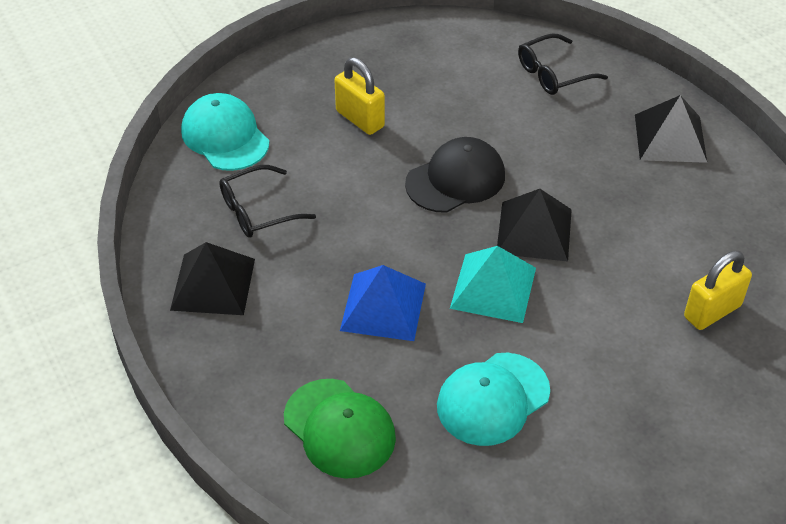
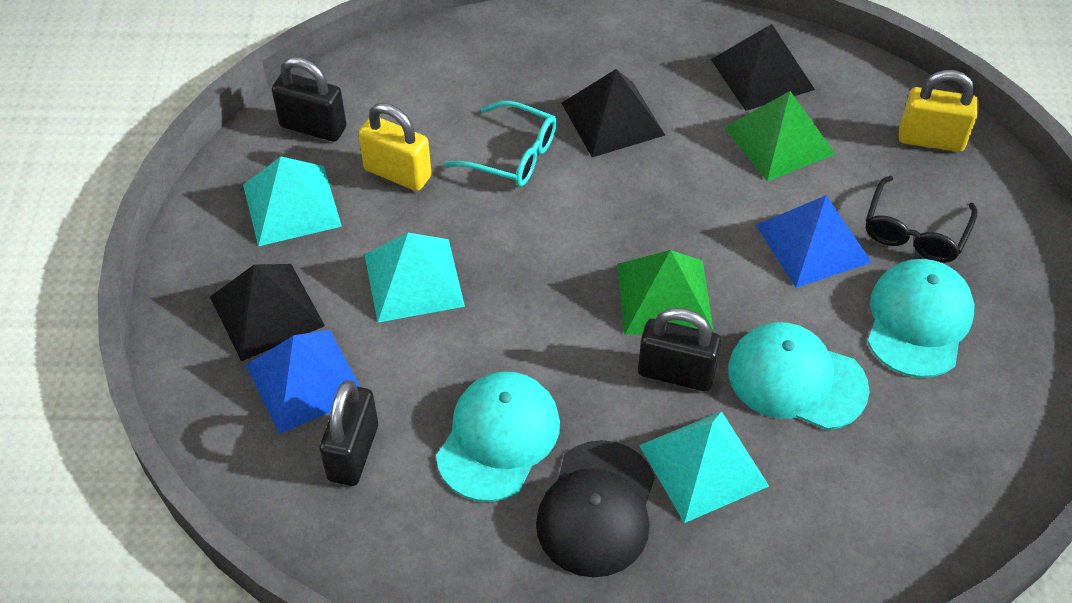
black glasses: [219,165,316,238] [518,34,608,95] = 2 -> [866,176,978,263] = 1
black padlock: none = 0 -> [272,57,346,142] [319,380,378,486] [638,308,721,391] = 3
blue pyramid: [340,265,426,341] = 1 -> [246,330,360,434] [756,195,872,288] = 2
green cap: [284,379,396,479] = 1 -> none = 0
green pyramid: none = 0 -> [617,250,713,335] [724,91,836,181] = 2
turquoise cap: [181,93,269,171] [437,353,550,446] = 2 -> [436,371,560,502] [728,322,870,430] [868,259,975,378] = 3
turquoise glasses: none = 0 -> [444,101,557,187] = 1
turquoise pyramid: [450,246,536,323] = 1 -> [243,157,342,246] [364,233,465,322] [639,411,769,523] = 3

